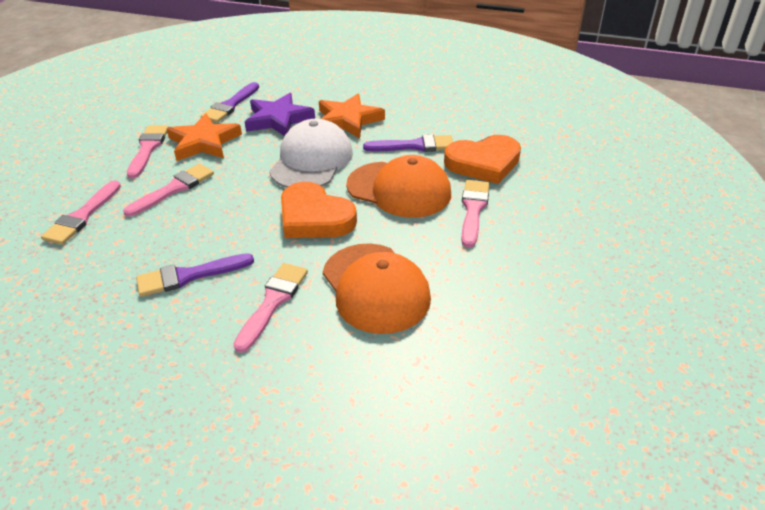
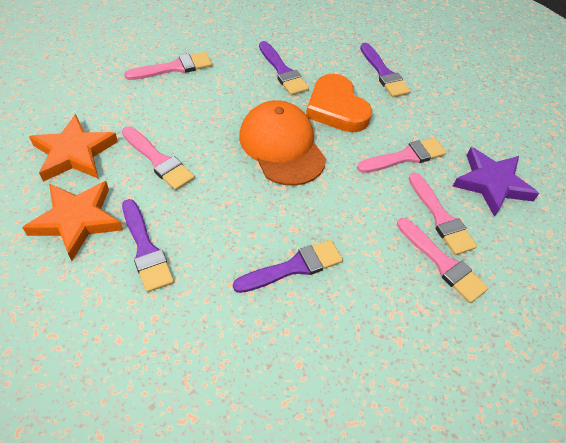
orange cap: [323,243,431,334] [346,155,451,218] = 2 -> [239,100,326,186] = 1
orange heart: [281,182,357,238] [444,135,521,184] = 2 -> [306,74,372,132] = 1
purple brush: [136,253,254,297] [201,82,259,123] [363,134,453,152] = 3 -> [122,199,174,292] [233,240,343,293] [259,41,309,95] [360,43,411,97] = 4
white cap: [269,119,353,188] = 1 -> none = 0

